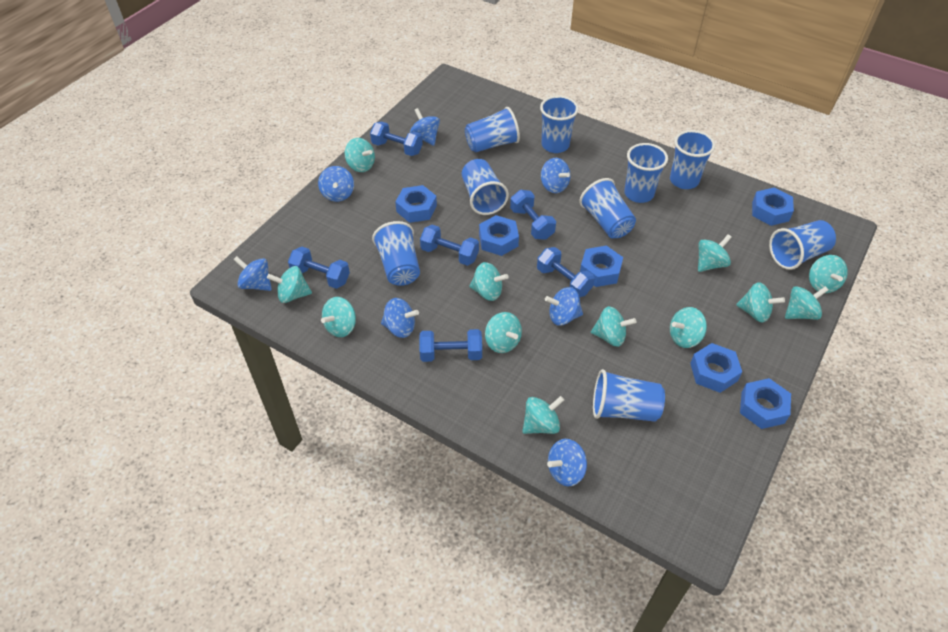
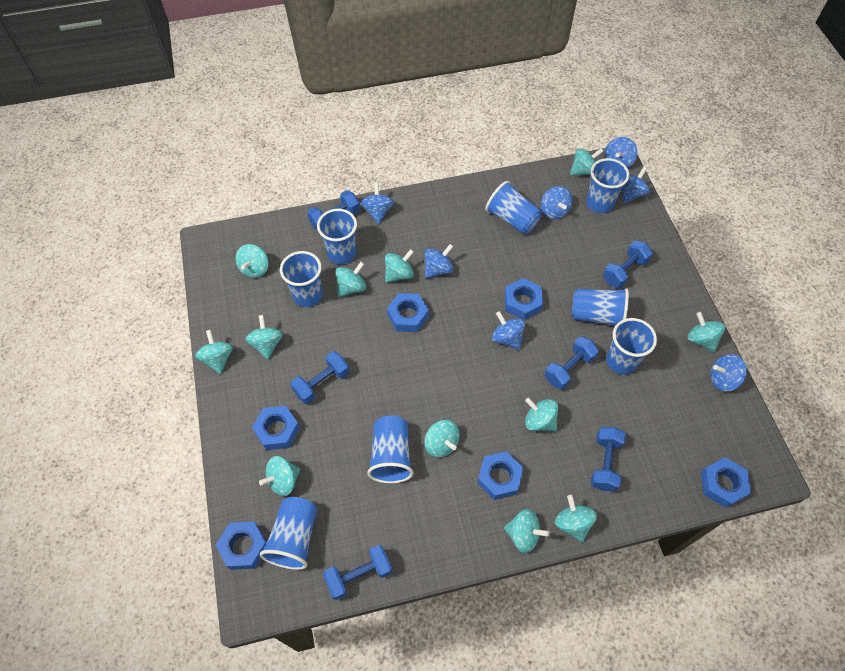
blue cup: [372,221,420,286] [462,159,509,215] [465,107,520,153] [540,96,579,153] [579,178,636,238] [593,369,665,422] [624,143,668,203] [670,130,715,189] [769,220,836,270] = 9 -> [260,497,317,570] [280,251,323,307] [317,209,357,264] [367,416,413,483] [485,181,542,234] [571,288,629,326] [586,158,629,213] [606,318,657,375] = 8

